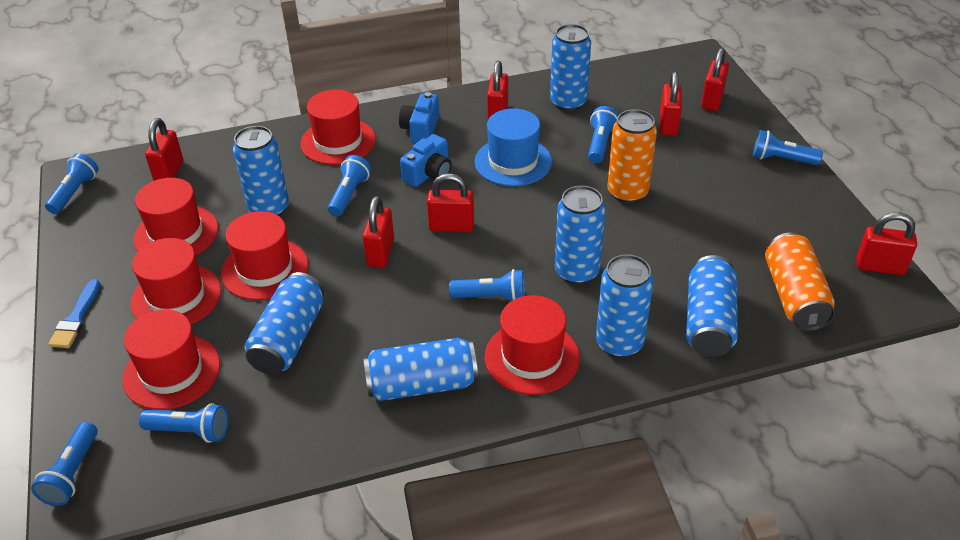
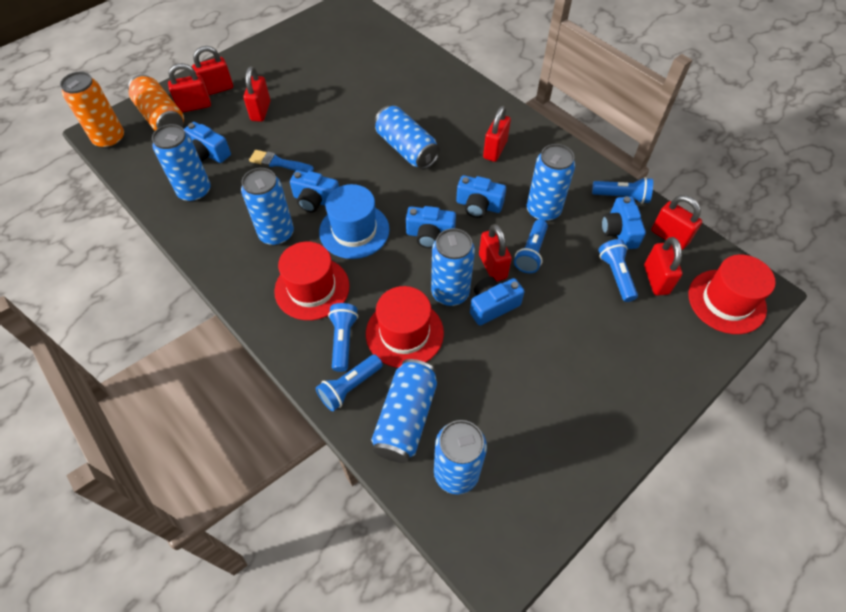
blue camera: [399,92,440,143] [400,134,452,187] = 2 -> [184,122,231,163] [290,170,339,212] [406,206,456,248] [456,175,506,218] [470,276,525,326] [601,196,646,249] = 6
blue flashlight: [31,422,98,506] [45,153,98,214] [139,403,228,443] [328,155,371,216] [449,269,525,301] [588,106,619,163] [753,130,823,165] = 7 -> [316,354,383,411] [328,303,358,372] [514,219,548,273] [592,177,653,204] [598,239,638,302] = 5
red hat: [122,310,220,410] [131,238,221,324] [133,178,218,255] [221,211,308,300] [300,90,376,165] [484,295,580,395] = 6 -> [274,242,350,320] [366,286,444,368] [689,254,776,334] = 3

